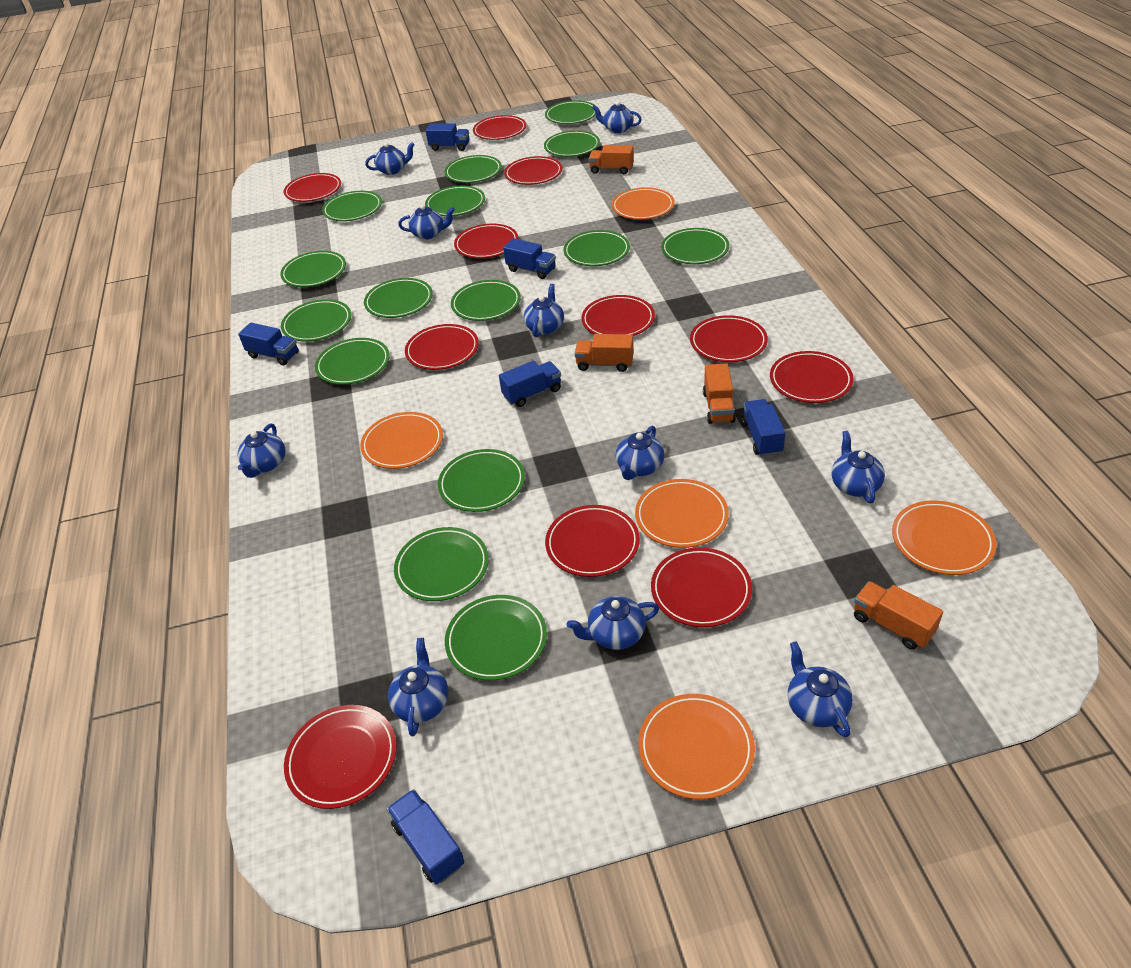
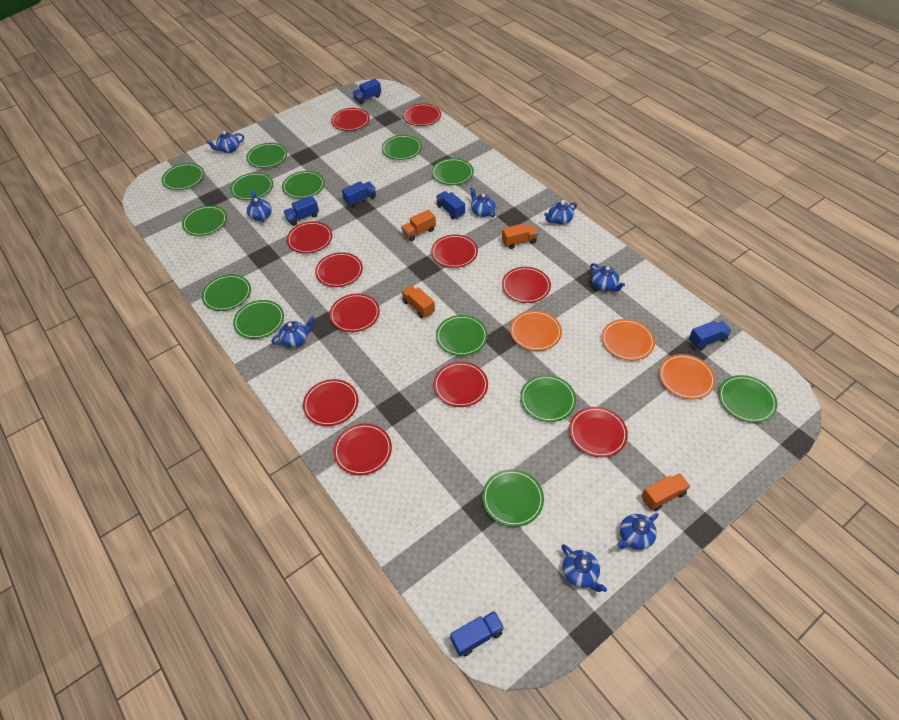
blue teapot: [238,423,285,478] [365,142,415,175] [388,638,448,736] [398,205,455,240] [524,284,564,337] [567,596,659,650] [592,101,642,133] [616,426,665,480] [788,641,853,737] [832,431,885,503] = 10 -> [206,131,244,153] [247,190,272,223] [271,316,315,347] [470,187,496,217] [544,201,577,225] [562,544,607,592] [590,263,625,291] [617,513,658,550] = 8
green plate: [280,251,346,287] [281,299,351,342] [315,338,390,385] [322,191,382,221] [364,278,433,318] [394,527,489,601] [425,186,485,216] [438,449,525,512] [444,155,502,183] [445,595,547,681] [451,280,521,321] [544,130,600,157] [545,100,596,124] [564,230,630,266] [661,228,729,264] = 15 -> [162,163,204,190] [182,206,227,236] [202,274,251,311] [230,172,273,200] [233,300,284,339] [247,143,287,168] [282,171,325,199] [382,135,422,160] [432,158,474,185] [436,315,488,356] [482,469,544,527] [520,375,576,422] [719,375,777,423] = 13
orange plate: [360,412,443,469] [612,187,675,220] [635,479,729,548] [638,694,755,799] [892,500,996,575] = 5 -> [510,310,562,351] [602,319,655,361] [659,354,716,399] = 3

